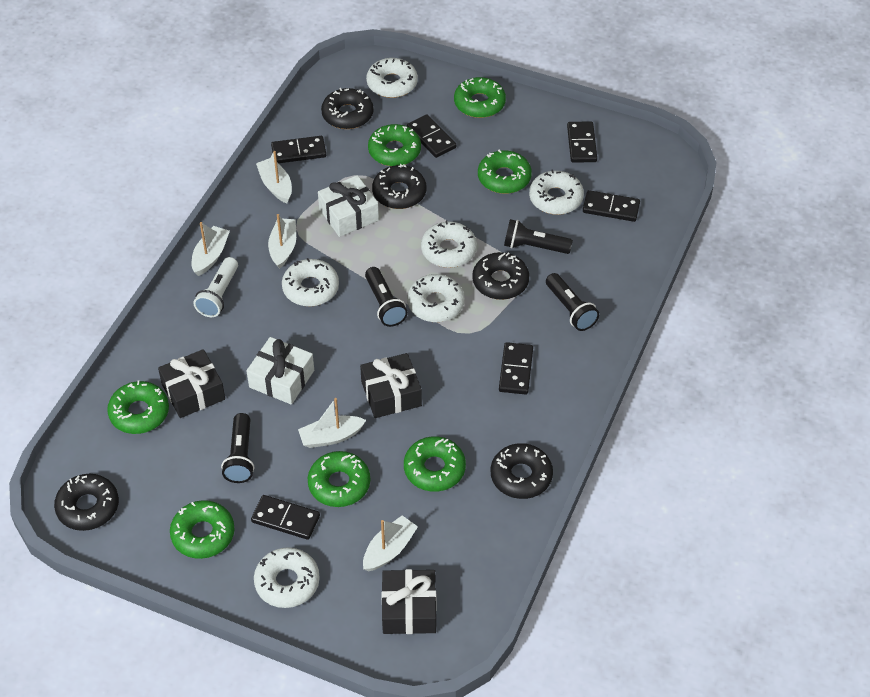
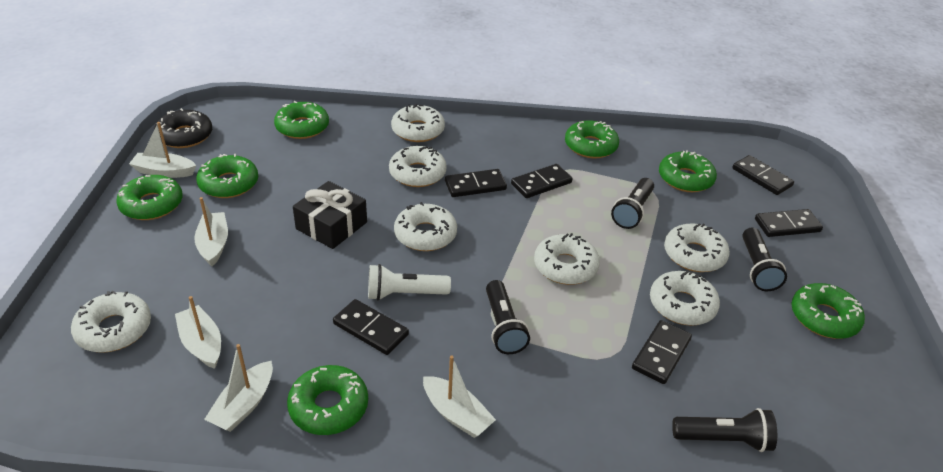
black donut: [54,474,119,531] [321,88,374,129] [372,164,426,209] [472,252,529,300] [491,443,553,499] = 5 -> [154,108,212,148] = 1
black gift: [158,349,225,418] [360,353,422,418] [381,569,436,634] = 3 -> [293,181,367,249] = 1
white donut: [254,547,320,608] [282,258,339,307] [366,58,418,98] [407,274,465,322] [421,221,477,268] [529,170,584,215] = 6 -> [71,291,151,353] [389,146,447,187] [391,104,445,142] [394,202,457,251] [534,233,600,285] [650,271,720,326] [664,223,730,272] = 7
white gift: [247,337,314,405] [318,175,379,237] = 2 -> none = 0

